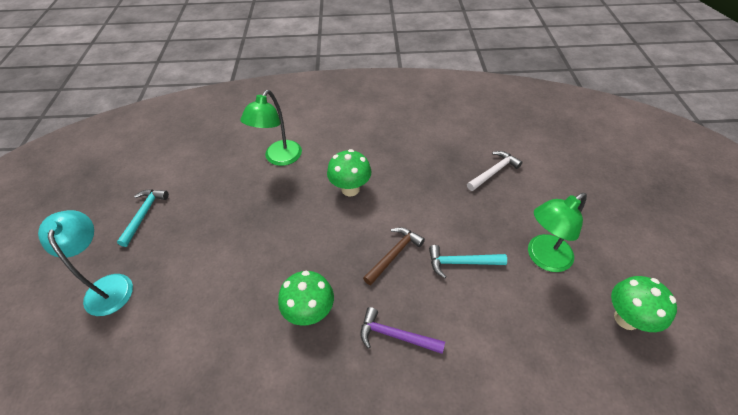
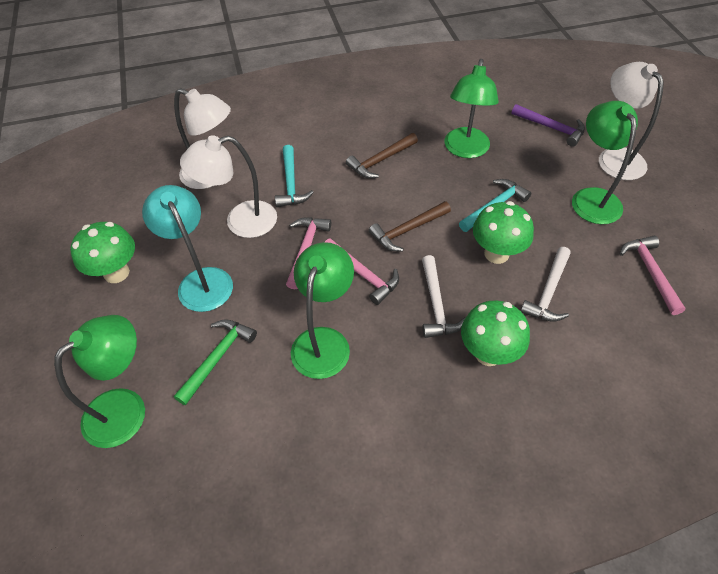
brown hammer: [363,227,425,285] = 1 -> [346,133,418,178] [369,201,451,251] = 2
green hammer: none = 0 -> [174,319,257,405] = 1
green lamp: [240,90,302,166] [528,193,587,272] = 2 -> [54,315,145,448] [291,242,354,379] [444,59,499,158] [572,101,638,224] = 4
pink hammer: none = 0 -> [286,217,331,289] [325,238,399,305] [620,236,686,315] = 3
white hammer: [467,151,523,191] = 1 -> [422,255,465,338] [520,247,571,322] = 2
white lamp: none = 0 -> [174,88,231,189] [180,135,277,238] [599,62,664,180] = 3

